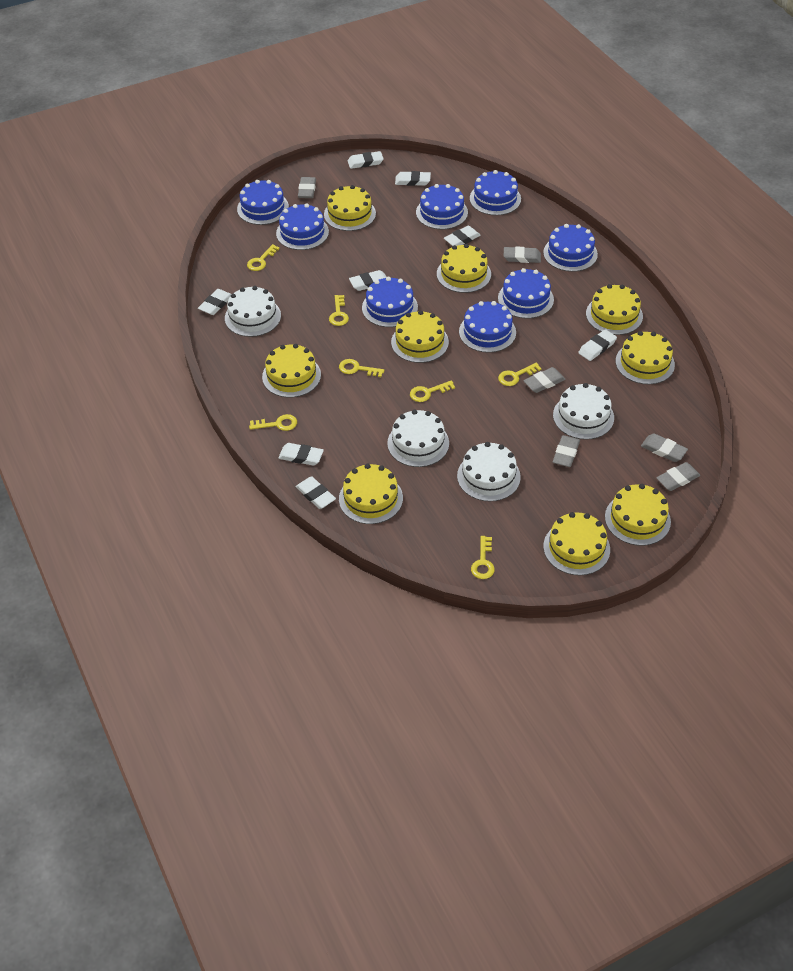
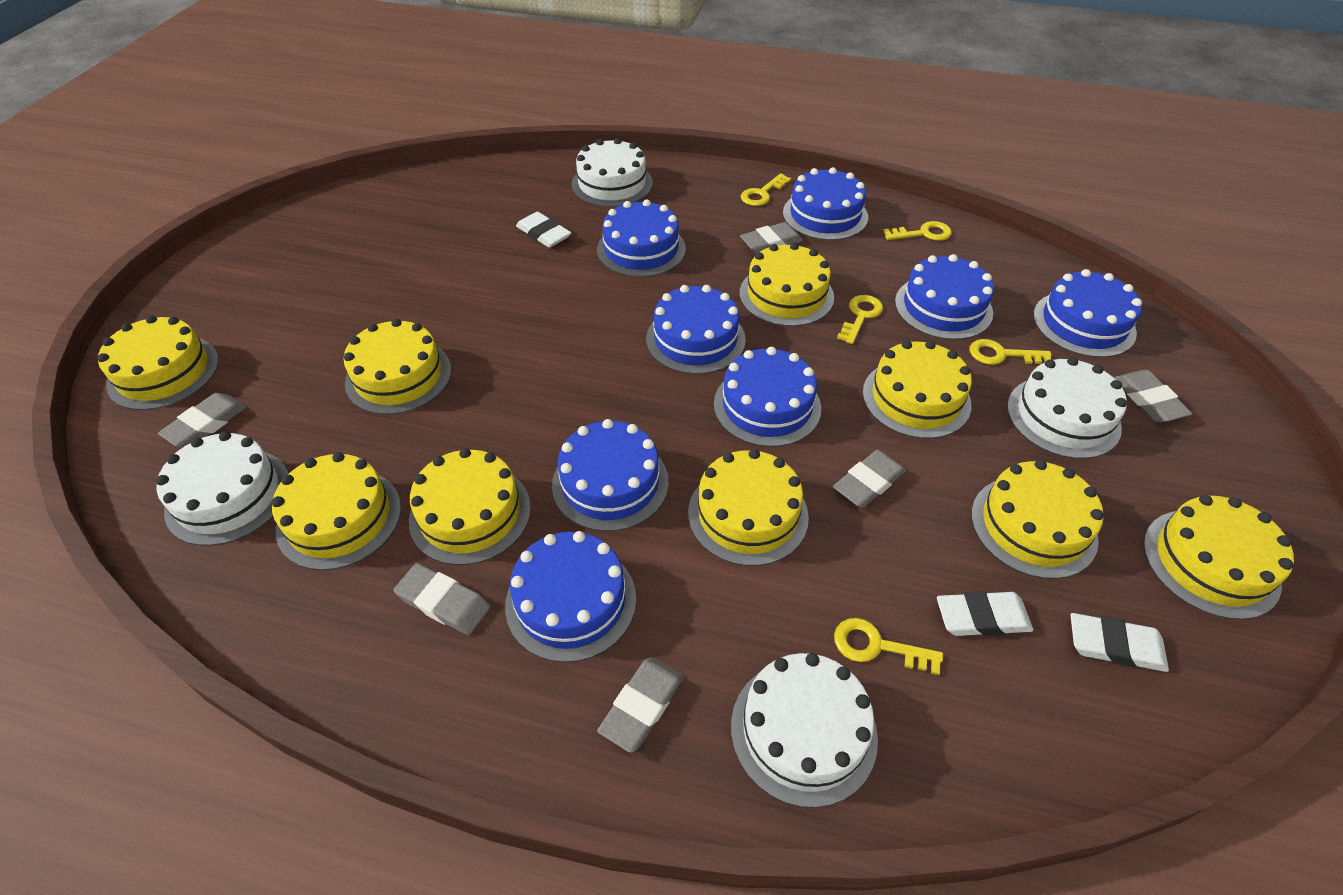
white eraser: [198,289,231,315] [278,443,324,466] [296,476,336,509] [348,151,384,169] [349,270,387,291] [395,171,431,186] [444,225,481,246] [578,329,617,361] = 8 -> [516,212,571,248] [937,591,1033,636] [1070,613,1169,672] = 3
yellow key: [247,244,280,271] [249,414,297,431] [329,295,349,326] [339,359,384,377] [410,380,455,402] [471,536,495,579] [498,362,542,386] = 7 -> [741,173,791,206] [834,618,943,675] [837,295,883,344] [883,221,952,241] [970,339,1052,365] = 5

